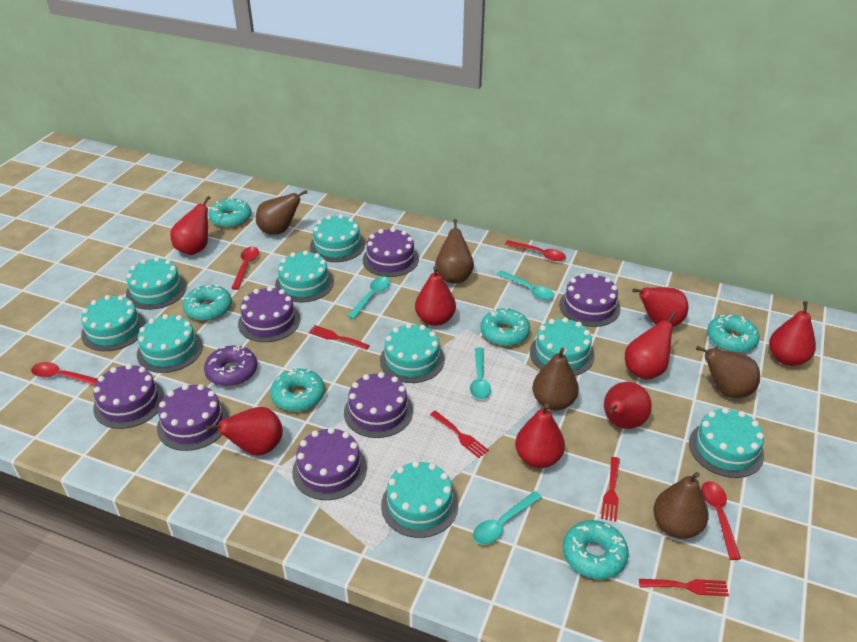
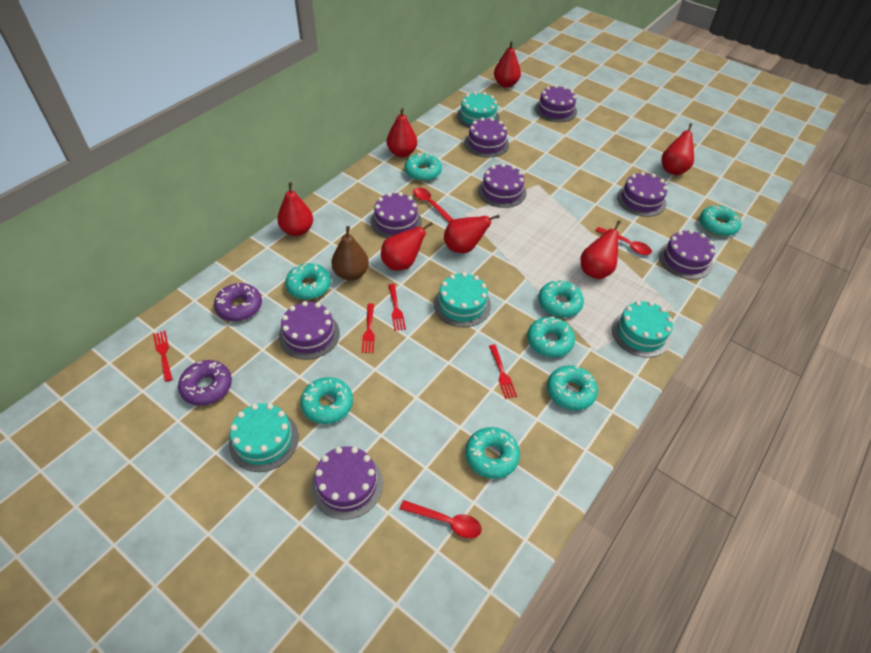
brown pear: [256,190,307,235] [435,219,474,283] [532,348,579,410] [653,472,709,539] [696,346,760,398] = 5 -> [331,226,369,281] = 1
purple cake: [93,364,164,429] [157,384,229,451] [238,286,300,342] [292,427,367,500] [344,372,413,438] [363,228,419,277] [559,273,621,327] = 7 -> [279,301,340,360] [311,446,383,520] [371,192,422,238] [464,117,509,158] [478,163,526,208] [535,85,577,122] [617,172,667,217] [659,230,715,279] = 8
purple donut: [204,345,257,386] = 1 -> [178,360,232,406] [214,283,262,321] = 2
red pear: [170,196,210,255] [206,407,283,456] [415,266,456,326] [515,404,565,468] [604,382,652,429] [625,311,676,380] [632,287,689,327] [769,301,816,366] = 8 -> [277,182,313,236] [381,222,433,271] [387,108,417,157] [444,215,500,253] [494,41,521,88] [580,220,621,279] [662,123,694,175] = 7
red spoon: [31,362,98,385] [231,247,259,290] [505,240,566,261] [701,481,741,560] = 4 -> [400,500,482,538] [413,188,454,223] [595,227,652,255] = 3
turquoise cake: [81,295,146,351] [126,257,187,310] [137,314,203,373] [275,251,334,302] [310,214,365,262] [380,323,445,383] [381,461,458,538] [530,317,595,376] [689,408,764,478] = 9 -> [229,403,299,472] [434,272,491,327] [457,92,500,128] [612,301,673,357] = 4
turquoise donut: [183,285,232,321] [209,198,252,228] [270,367,325,412] [481,307,530,346] [563,520,629,579] [707,314,760,353] = 6 -> [285,263,331,300] [300,377,353,424] [404,152,442,181] [465,427,520,479] [527,317,575,357] [538,280,584,318] [547,365,598,410] [699,205,741,236] = 8
turquoise spoon: [347,276,390,319] [470,348,491,399] [473,491,542,545] [497,270,554,300] = 4 -> none = 0

